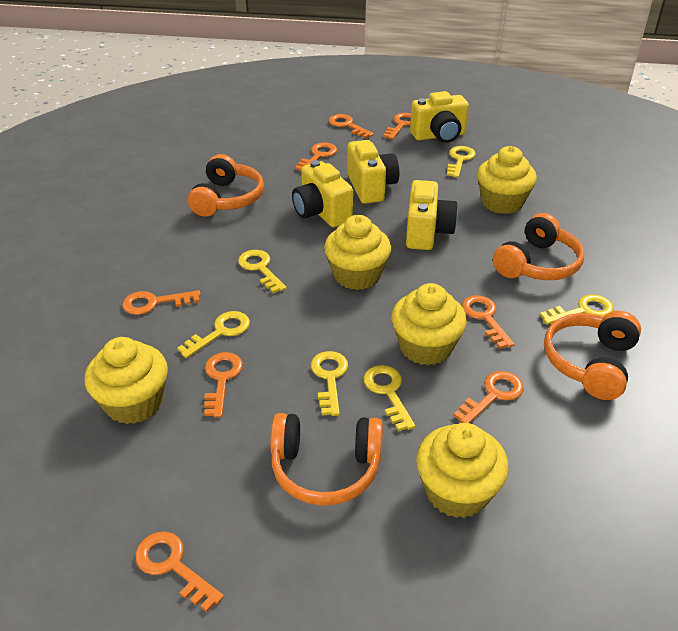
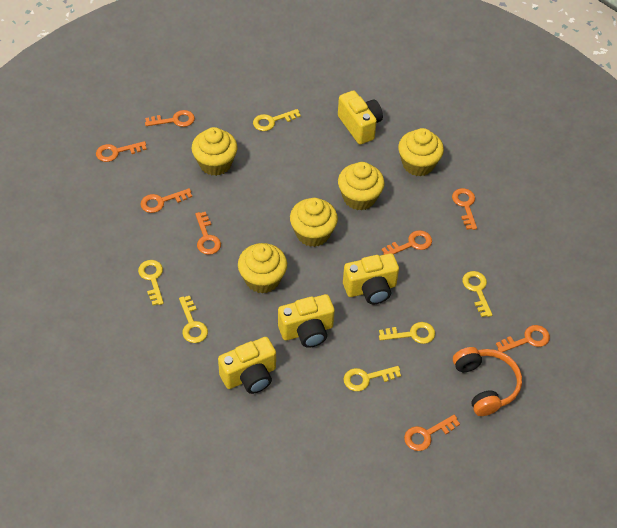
orange headphones: [188,154,264,217] [270,413,383,506] [493,213,585,280] [544,311,641,400] = 4 -> [453,347,522,416] = 1

